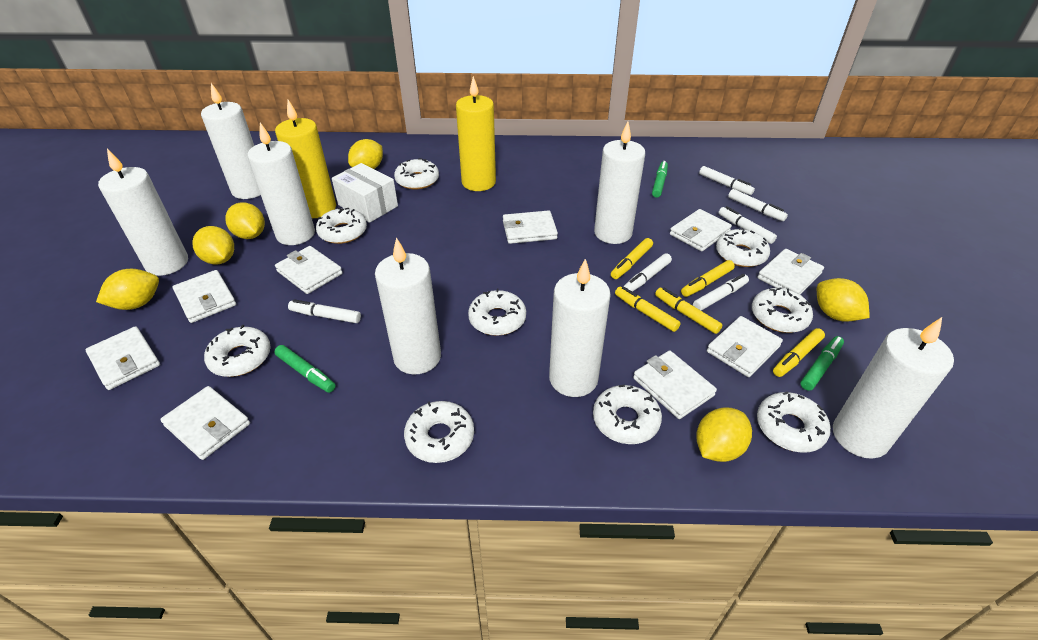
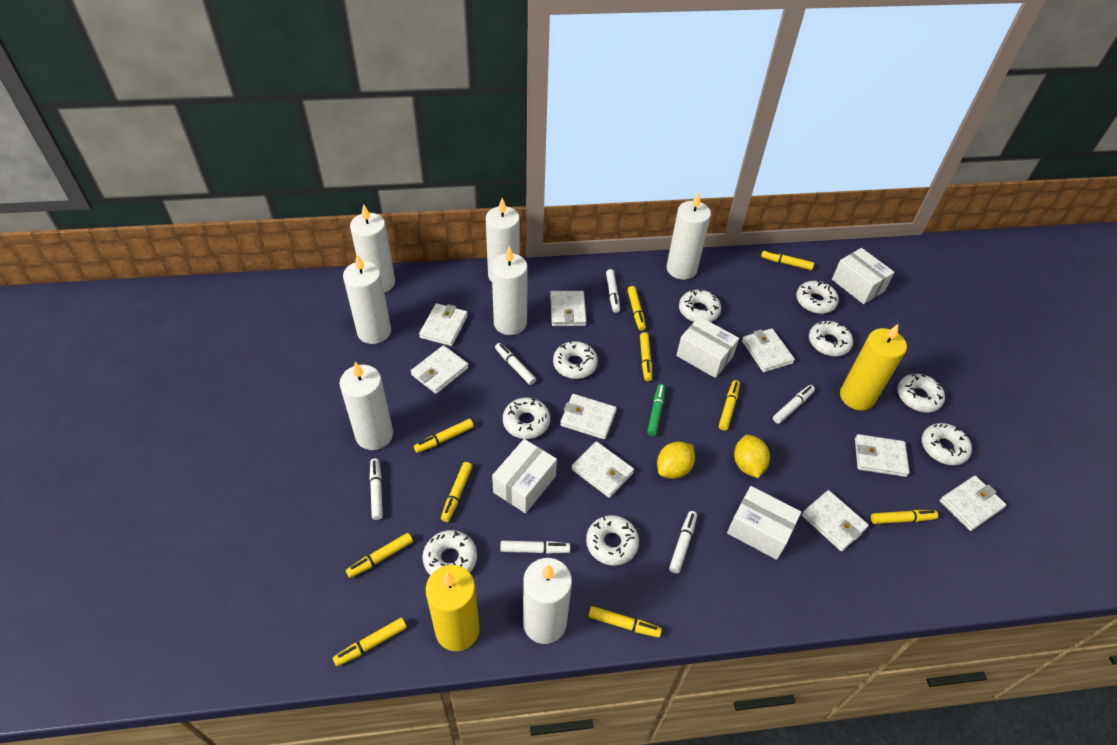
green marker: [274,345,336,393] [652,161,668,198] [801,336,844,391] = 3 -> [647,384,666,436] = 1
white box: [332,163,398,223] = 1 -> [492,439,557,513] [676,316,739,378] [727,486,801,560] [832,248,895,304] = 4
yellow lemon: [96,269,159,310] [192,226,234,264] [225,202,265,239] [348,139,383,169] [696,407,752,462] [817,278,870,322] = 6 -> [657,441,695,479] [734,435,770,478] = 2
yellow marker: [611,238,653,279] [615,286,680,332] [655,288,722,334] [681,260,735,297] [773,328,825,377] = 5 -> [333,618,407,666] [346,533,413,578] [414,419,474,453] [441,462,472,522] [588,606,662,638] [628,286,646,331] [640,332,652,381] [719,380,740,431] [761,250,814,270] [871,510,938,524] = 10

